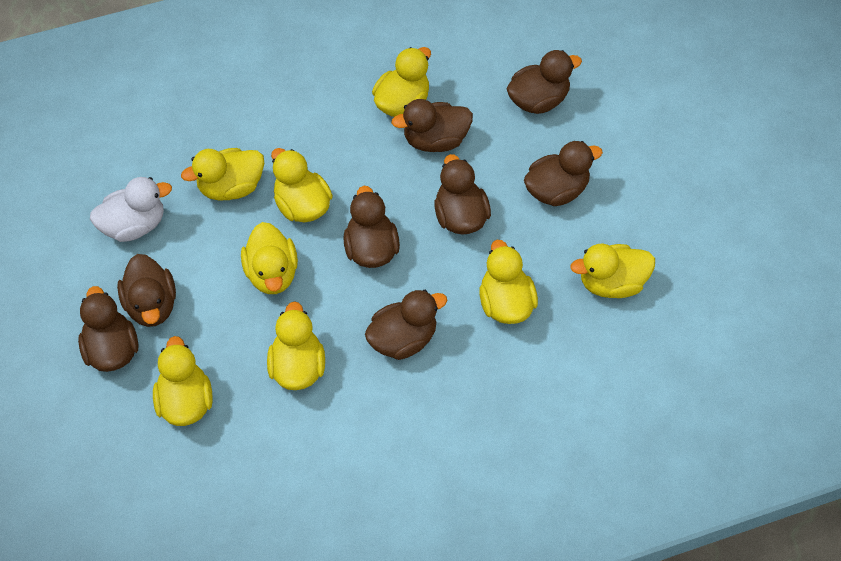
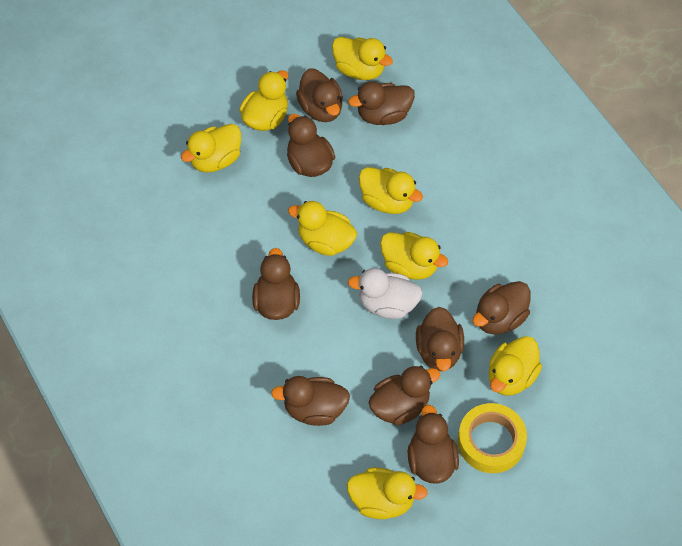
brown duck: [78,286,139,372] [117,254,176,327] [343,186,400,268] [365,290,447,360] [391,99,473,152] [434,154,491,235] [507,50,582,114] [524,141,603,206] = 8 -> [252,248,300,320] [271,376,350,426] [287,114,335,177] [296,68,343,122] [348,81,415,125] [368,366,440,425] [407,405,459,484] [416,307,464,371] [473,281,531,335] = 9
yellow tape: none = 0 -> [458,403,527,473] = 1

